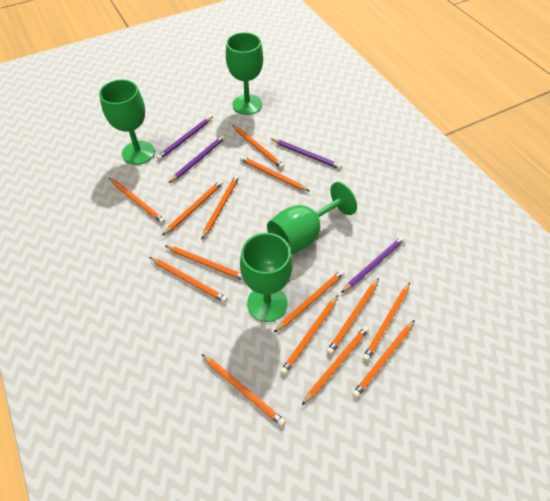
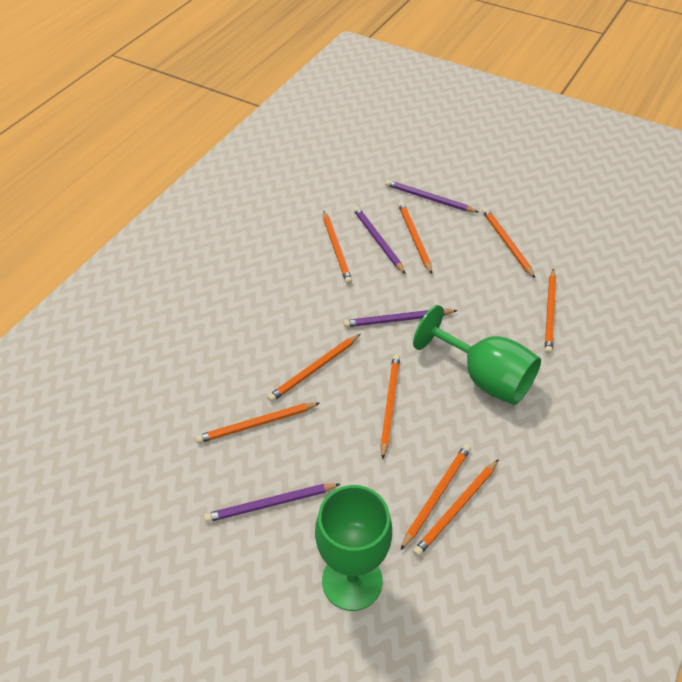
green goblet: [99,80,155,165] [226,32,263,115] [240,233,293,322] [267,182,357,255] = 4 -> [315,485,392,611] [413,305,541,405] = 2
orange pencil: [109,178,165,224] [150,257,227,303] [162,180,223,236] [165,245,244,281] [201,175,239,240] [202,354,286,426] [232,125,284,169] [240,156,310,192] [274,270,345,332] [280,295,338,375] [302,326,369,405] [327,278,379,355] [352,320,415,398] [363,283,410,361] = 14 -> [195,403,320,443] [267,334,360,402] [323,211,352,284] [380,354,400,460] [398,202,432,274] [401,444,471,550] [413,459,499,556] [482,207,535,278] [545,269,556,354] = 9

